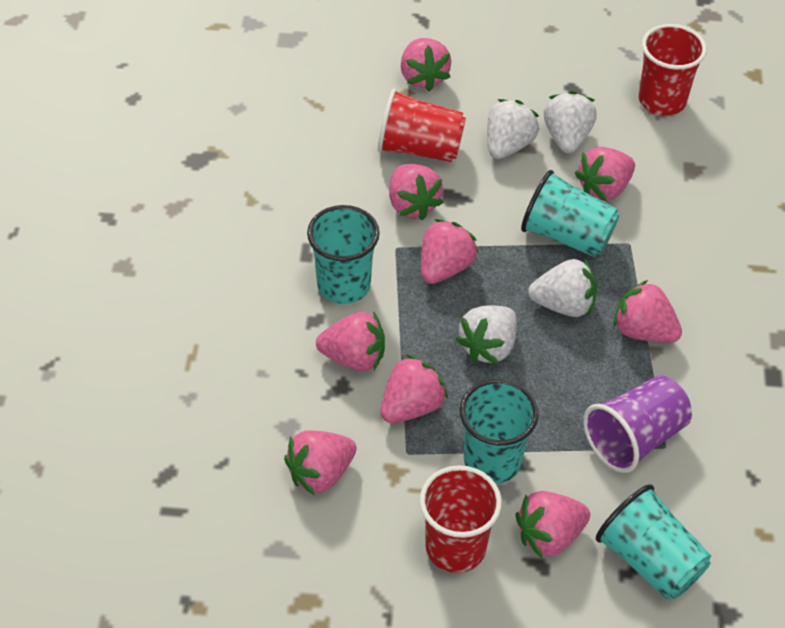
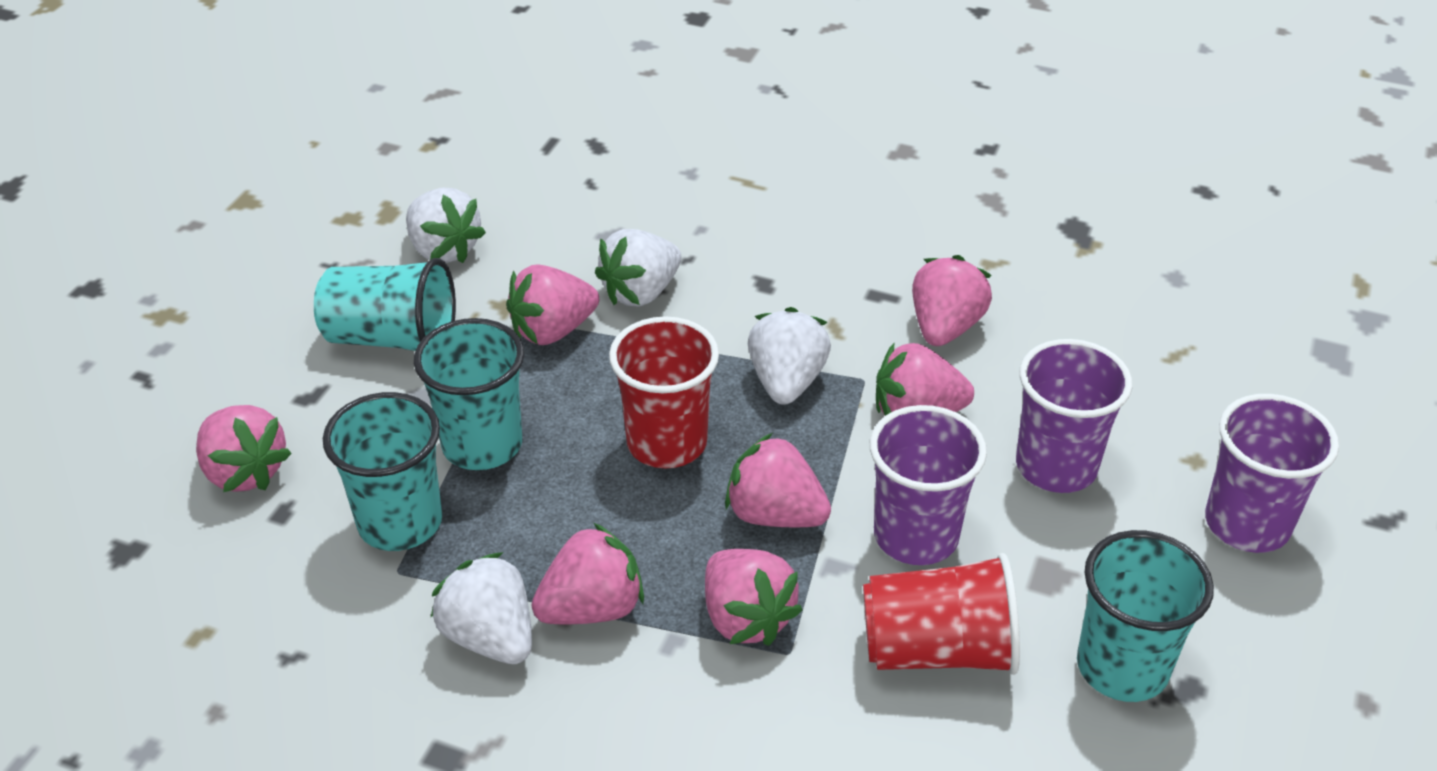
pink strawberry: [284,430,357,496] [316,312,385,372] [380,355,448,423] [389,164,444,220] [401,38,451,91] [421,219,478,284] [515,491,590,558] [575,147,635,202] [614,280,682,343] = 9 -> [196,405,292,492] [506,264,599,345] [532,523,644,624] [705,549,802,646] [725,433,831,527] [876,343,974,416] [912,255,992,346] = 7
purple cup: [583,375,692,473] = 1 -> [870,405,987,565] [1016,339,1132,493] [1205,394,1339,553] = 3
red cup: [378,89,466,162] [420,465,502,573] [639,24,707,116] = 3 -> [609,316,719,468] [863,553,1020,675] = 2

